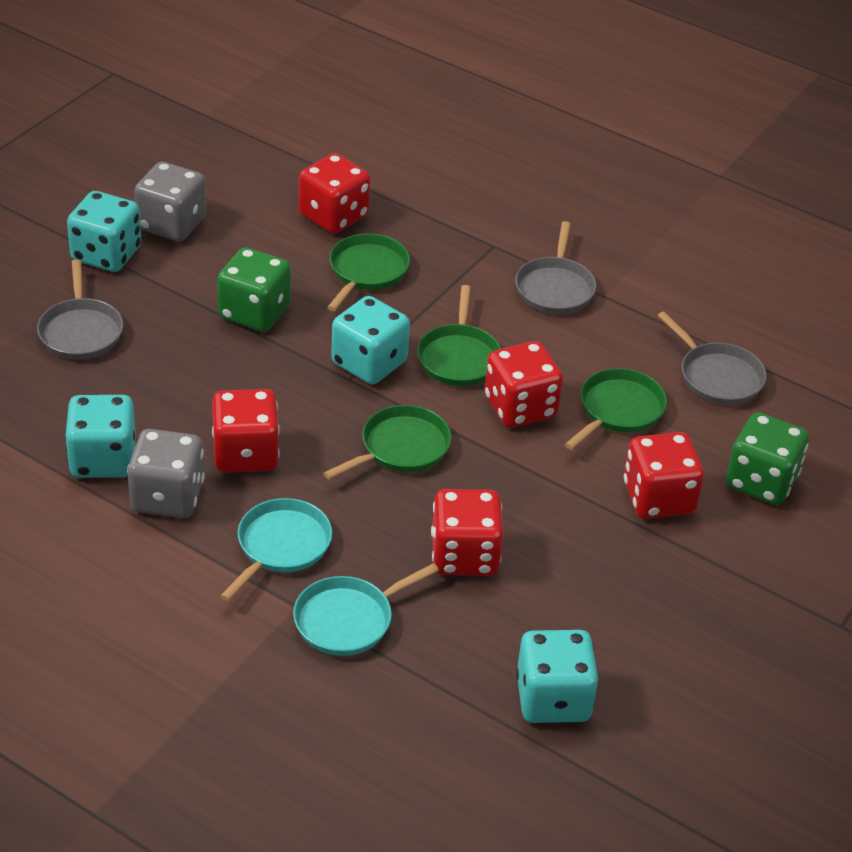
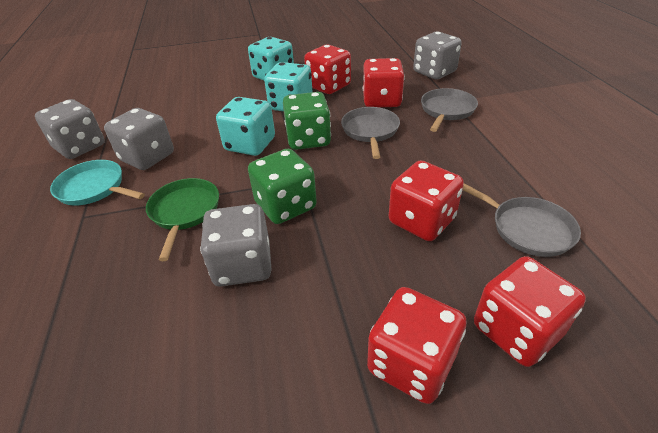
green pan: [324,405,452,480] [327,233,410,311] [417,285,501,386] [565,368,667,450] = 4 -> [146,178,219,261] = 1
grey dice: [127,429,205,518] [134,162,206,241] = 2 -> [35,99,105,159] [104,108,174,170] [200,204,271,287] [413,32,462,79] = 4
turquoise dice: [65,395,136,478] [67,191,141,272] [331,296,410,384] [516,630,599,723] = 4 -> [216,97,275,156] [248,37,294,80] [264,62,313,111] = 3
turquoise pan: [220,498,332,601] [293,563,439,656] = 2 -> [50,160,145,206] = 1

